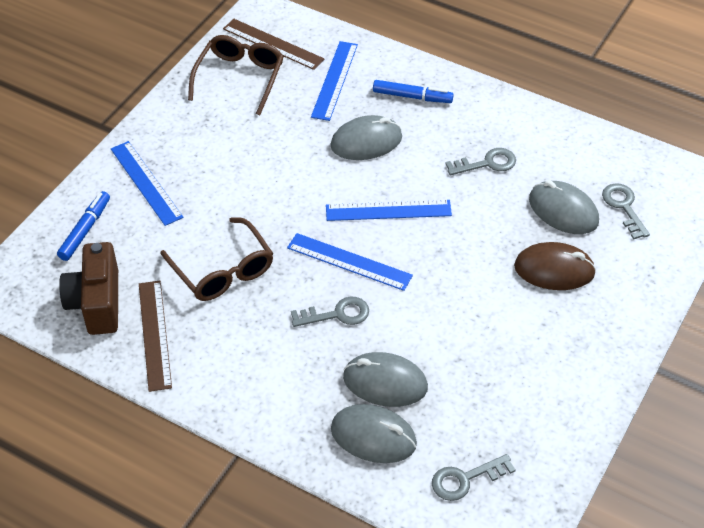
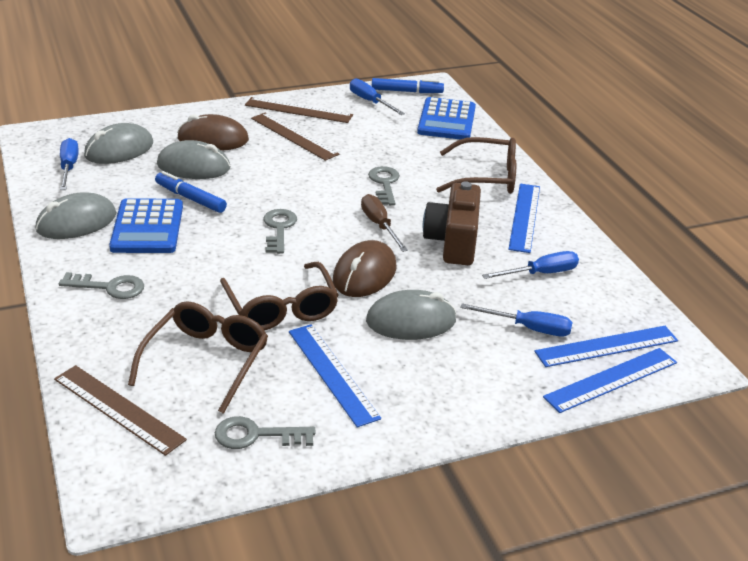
blue calculator: none = 0 -> [109,198,183,253] [417,97,476,139] = 2
blue screwdriver: none = 0 -> [60,138,79,190] [350,78,405,115] [460,303,573,336] [482,251,579,279] = 4
brown glasses: [160,217,273,301] [188,35,284,115] = 2 -> [128,301,268,414] [220,262,339,331] [436,137,516,194] = 3
brown mouse: [514,242,596,290] = 1 -> [177,114,249,151] [333,240,397,297] = 2
brown ruler: [139,281,172,392] [223,19,324,70] = 2 -> [54,365,187,456] [245,97,353,123] [251,112,340,161] = 3
brown screwdriver: none = 0 -> [361,194,408,252] = 1

